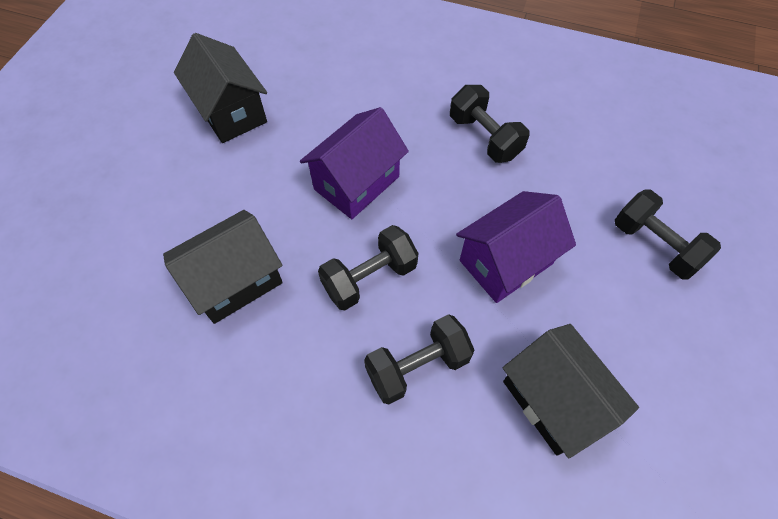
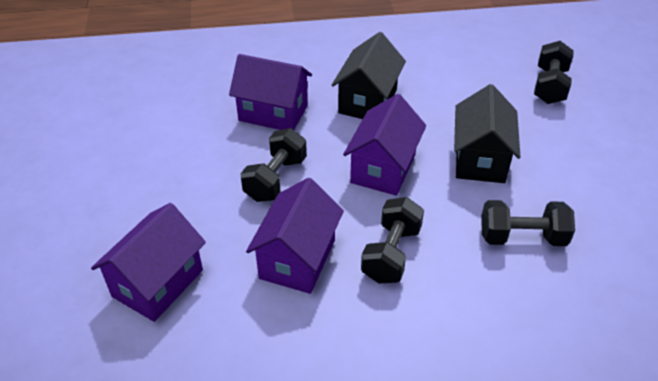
black house: [163,210,283,324] [174,33,267,143] [503,324,639,458] = 3 -> [331,32,406,119] [454,84,520,183] = 2
purple house: [300,107,409,219] [456,191,576,303] = 2 -> [91,203,206,322] [229,54,312,130] [246,178,344,294] [343,94,426,196] = 4

